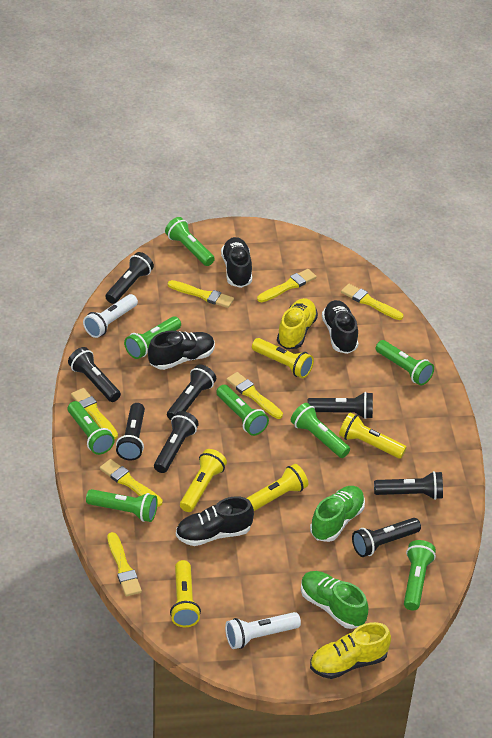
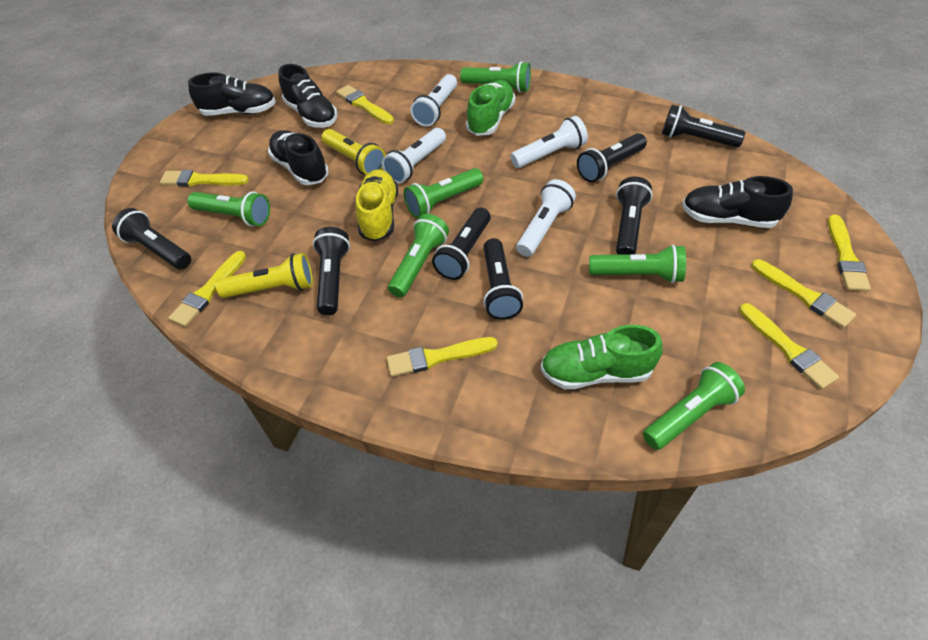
black flashlight: [68,347,121,402] [105,252,154,304] [116,403,145,461] [154,411,199,473] [167,364,216,420] [307,392,373,419] [352,518,421,557] [374,471,443,500] = 8 -> [112,208,191,270] [313,227,350,315] [432,207,491,280] [483,238,523,320] [577,133,647,182] [616,177,653,255] [662,105,746,147] = 7
green flashlight: [68,401,115,455] [86,489,158,522] [124,316,181,359] [165,217,215,266] [216,385,269,436] [291,403,350,458] [376,340,434,385] [404,540,436,611] = 8 -> [187,191,270,227] [388,214,449,298] [403,168,483,218] [460,61,531,93] [589,245,686,283] [643,362,745,450] = 6
white flashlight: [83,294,138,338] [225,612,301,649] = 2 -> [382,128,446,183] [410,74,457,127] [511,116,588,168] [516,179,576,257] = 4
yellow flashlight: [170,560,201,627] [180,449,227,512] [247,464,308,511] [252,338,314,378] [339,413,407,458] = 5 -> [216,253,313,298] [321,129,386,175] = 2
yellow shoe: [277,298,318,349] [310,622,391,679] = 2 -> [355,169,398,242] = 1

